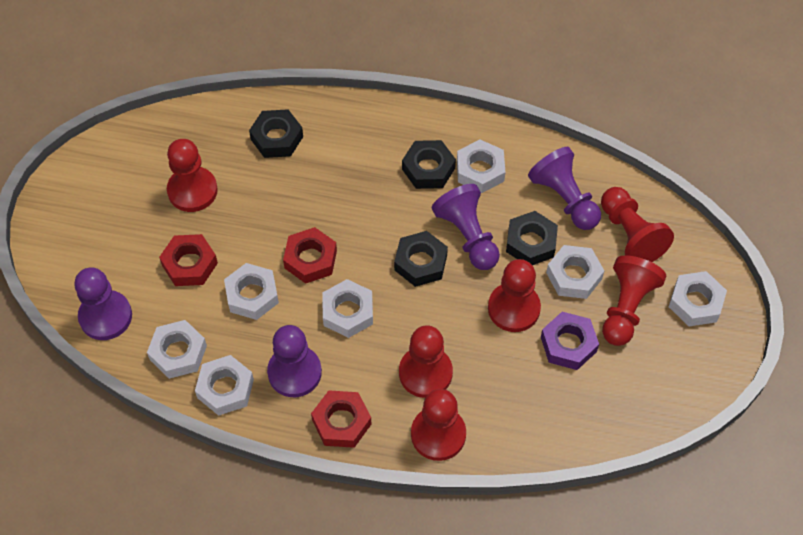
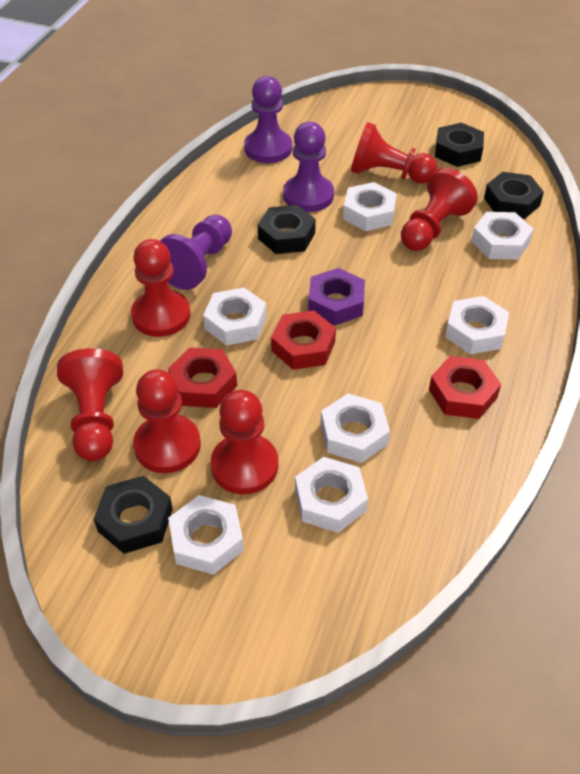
purple pawn: [74,267,132,340] [267,325,322,397] [432,184,500,270] [528,147,601,230] = 4 -> [160,215,232,290] [244,76,292,163] [283,122,334,212] = 3

